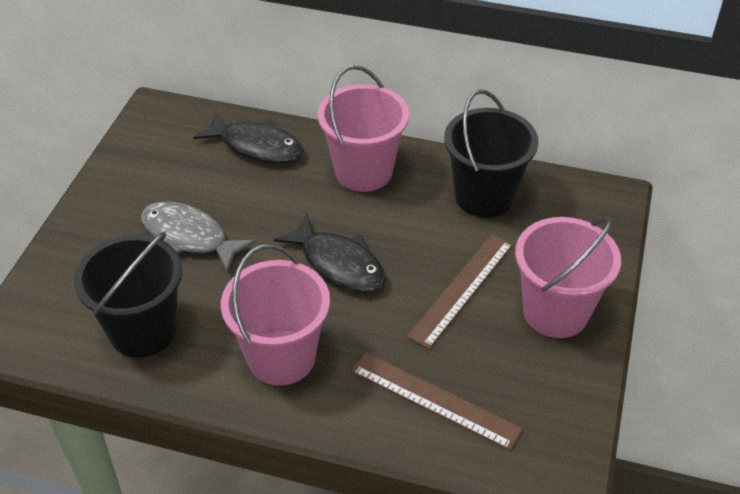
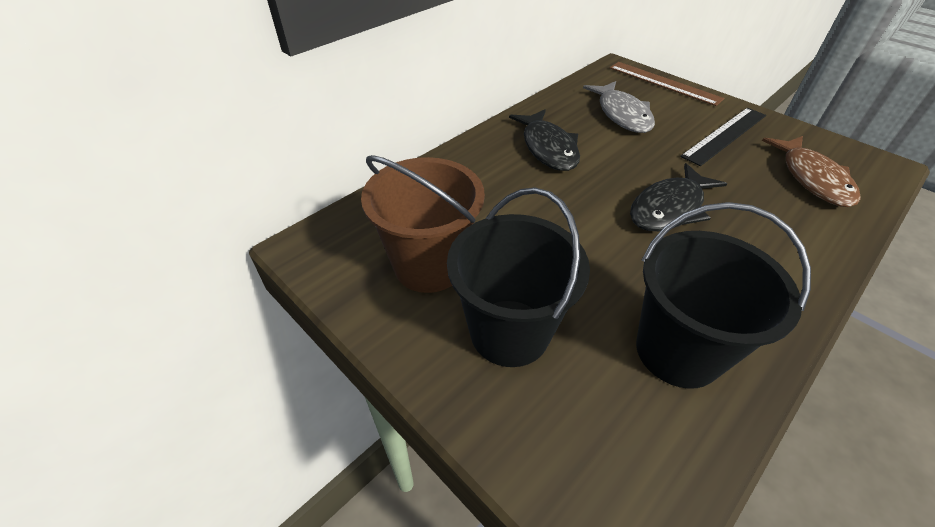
black ruler: none = 0 -> [680,108,766,166] = 1
brown bucket: none = 0 -> [361,155,485,293] = 1
brown fish: none = 0 -> [762,136,860,207] = 1
brown ruler: [352,352,523,450] [407,234,513,349] = 2 -> [610,62,724,106] = 1
pink bucket: [221,244,330,386] [318,65,409,192] [515,217,621,338] = 3 -> none = 0

